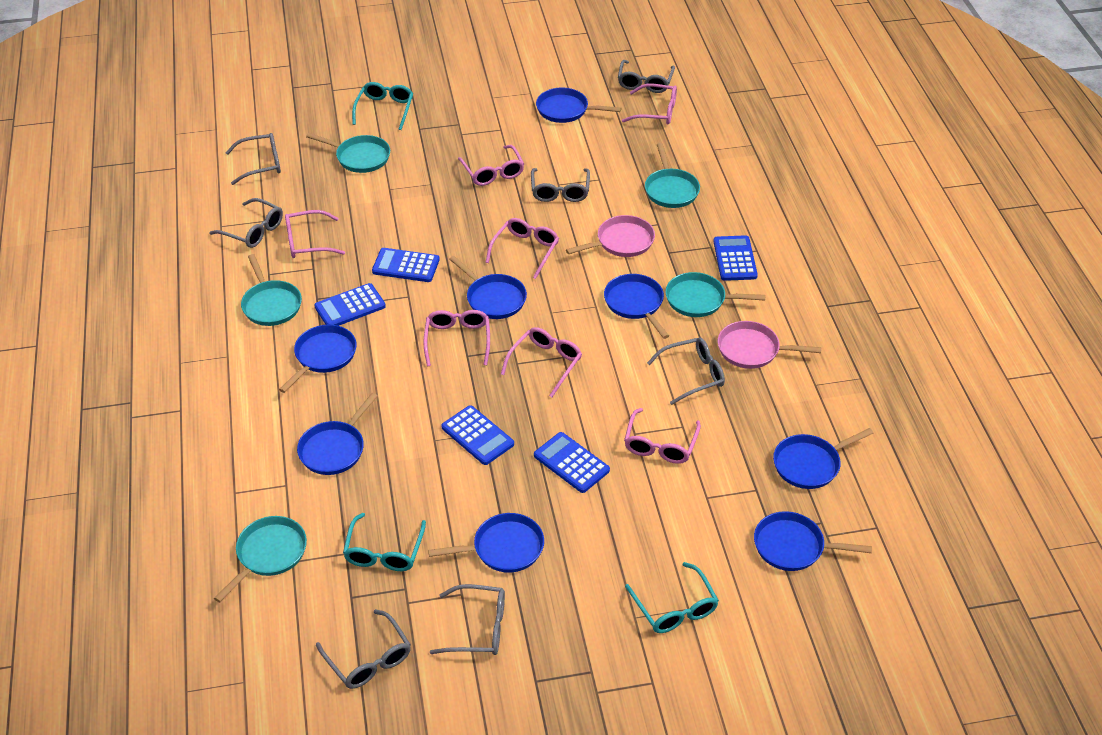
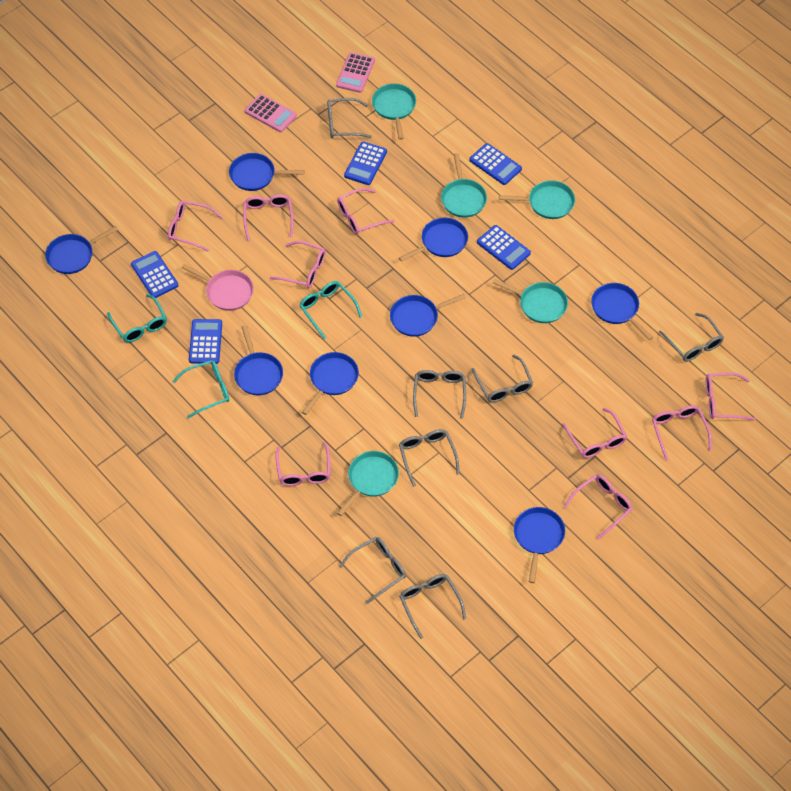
pink calculator: none = 0 -> [245,94,297,132] [336,52,375,93] = 2
pink glasses: [285,210,345,258] [423,310,490,366] [458,145,524,186] [485,218,559,279] [501,327,582,397] [622,84,677,124] [624,408,701,464] = 7 -> [168,201,223,252] [243,195,294,241] [269,241,326,288] [275,442,331,486] [337,188,394,235] [562,408,627,458] [564,474,632,540] [652,405,712,461] [705,372,756,421] = 9
pink pan: [566,215,655,257] [718,321,821,369] = 2 -> [182,264,254,311] = 1

